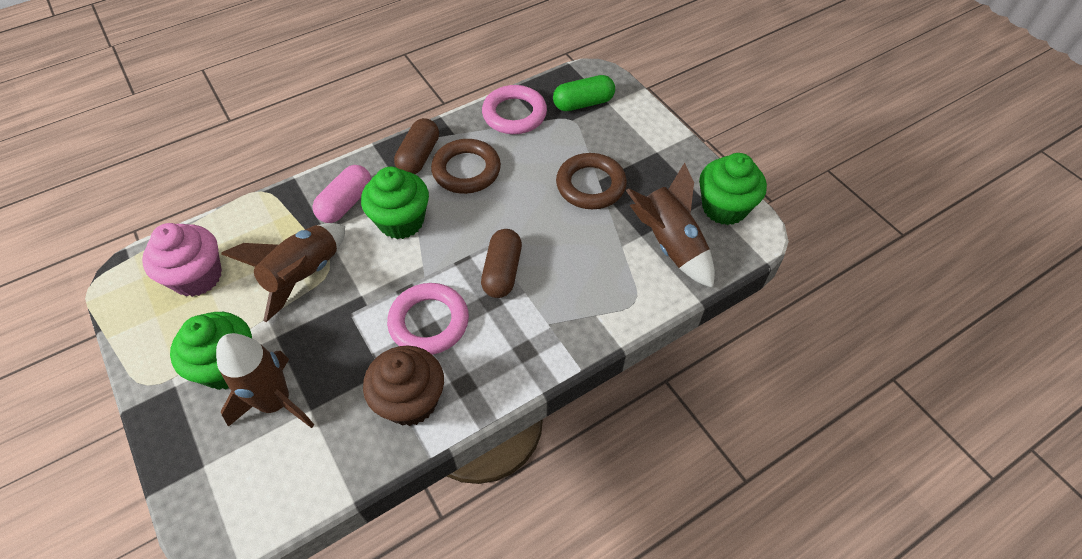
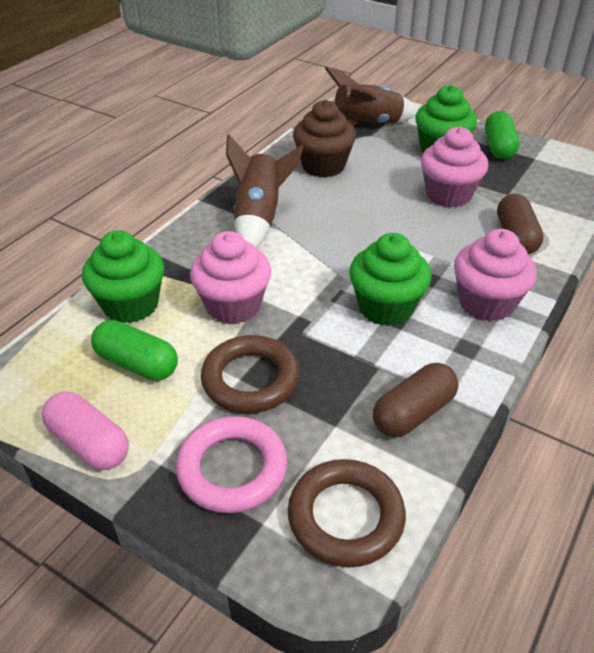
brown rocket: [216,333,314,428] [221,223,345,322] [626,162,715,288] = 3 -> [226,134,304,249] [325,66,417,126] = 2
green capsule: [553,75,615,111] = 1 -> [91,320,178,381] [485,111,520,159] = 2
pink cupcake: [142,223,222,297] = 1 -> [190,231,271,324] [421,127,488,208] [454,229,537,322] = 3
pink ring: [387,283,469,355] [482,85,547,134] = 2 -> [176,416,287,513] = 1

